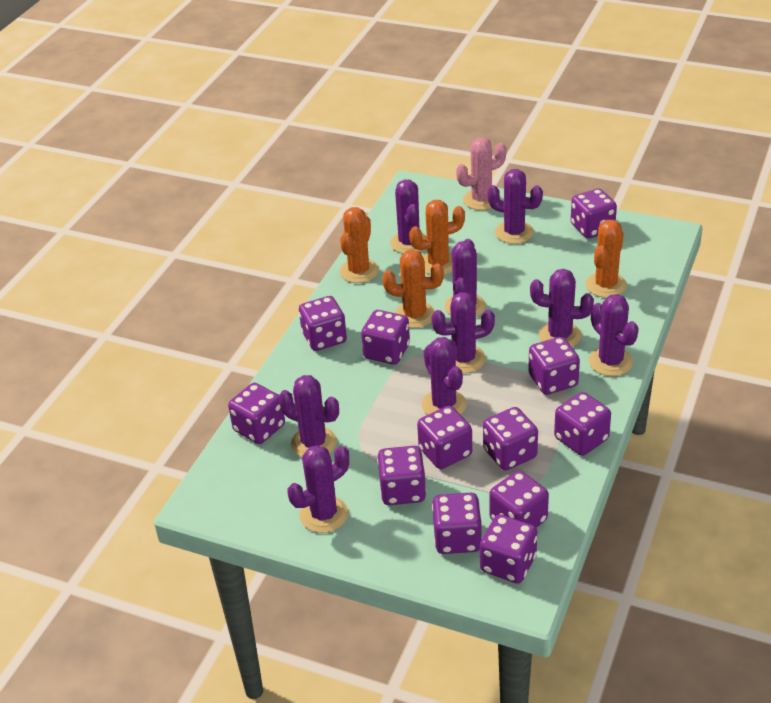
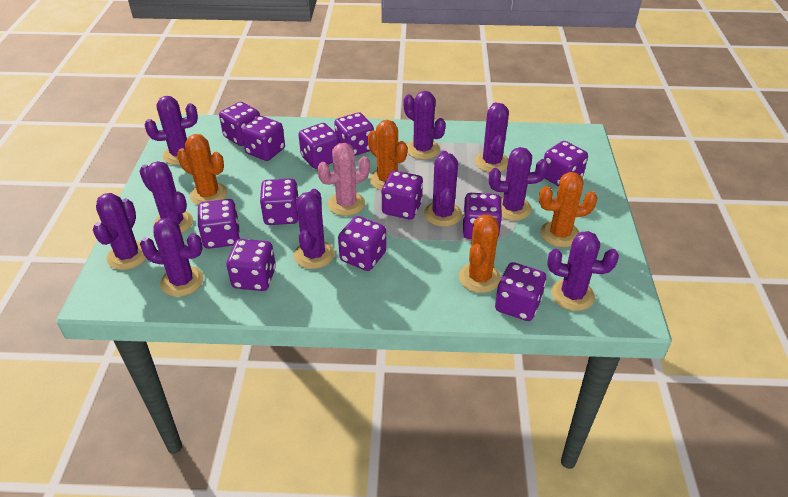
purple cactus: [279,375,339,457] [287,445,349,533] [390,179,427,254] [422,337,467,415] [431,292,495,373] [445,239,486,317] [487,169,543,244] [530,269,594,347] [589,294,639,376] = 9 -> [93,193,147,270] [139,161,193,234] [140,218,204,297] [145,96,198,165] [294,189,335,269] [403,91,446,160] [424,151,462,227] [475,103,509,172] [489,147,549,221] [547,231,619,311] = 10

